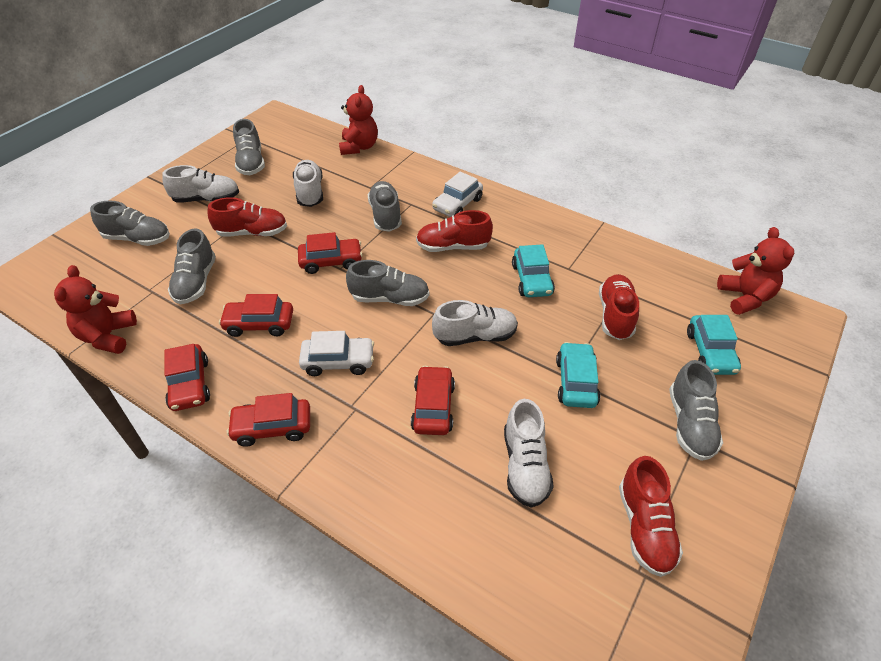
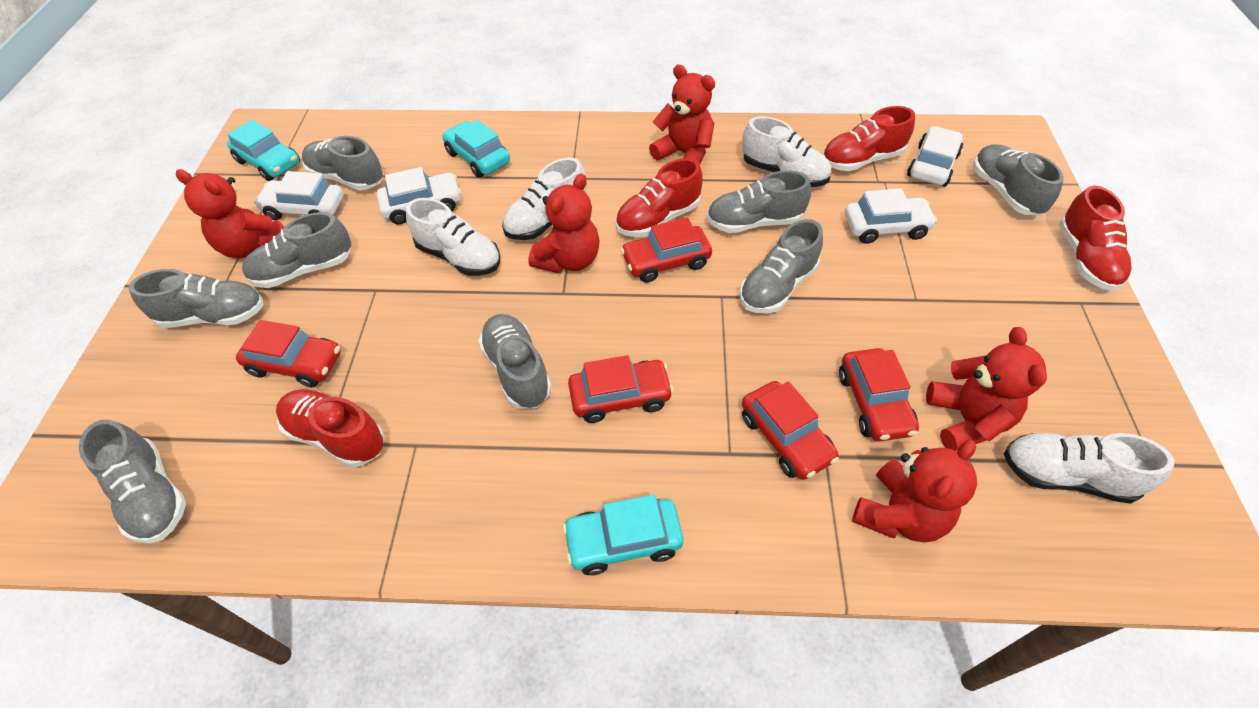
grey shoe: [90,201,170,246] [168,228,216,304] [233,119,265,175] [346,260,429,306] [367,181,402,232] [669,360,723,461] = 6 -> [79,420,186,543] [129,269,264,328] [242,212,351,288] [302,136,384,191] [478,314,552,409] [707,170,811,233] [739,219,823,313] [973,144,1064,216] = 8
red teddy bear: [54,265,137,354] [339,85,378,155] [717,227,794,315] = 3 -> [176,169,285,258] [528,174,600,273] [649,64,715,164] [852,440,977,542] [926,327,1047,451] = 5
white car: [299,331,374,376] [432,172,483,217] = 2 -> [254,171,343,220] [376,167,461,224] [845,188,937,244] [907,126,963,187] = 4

